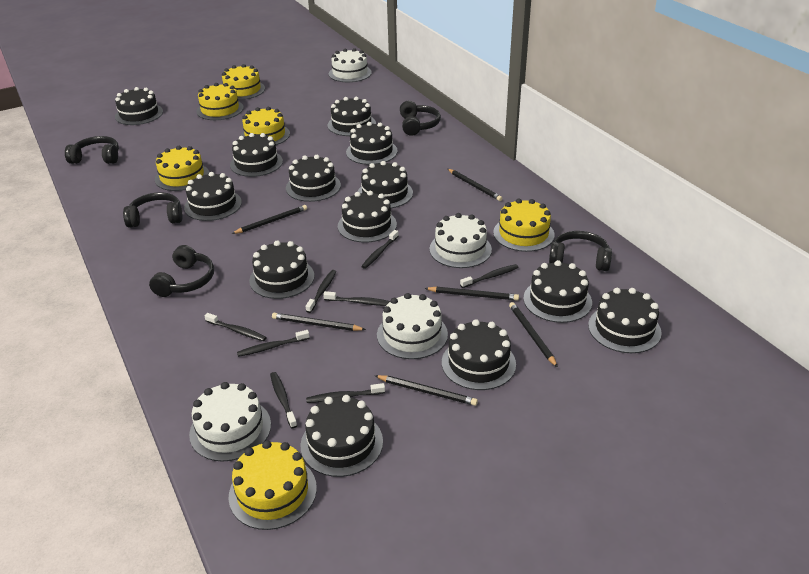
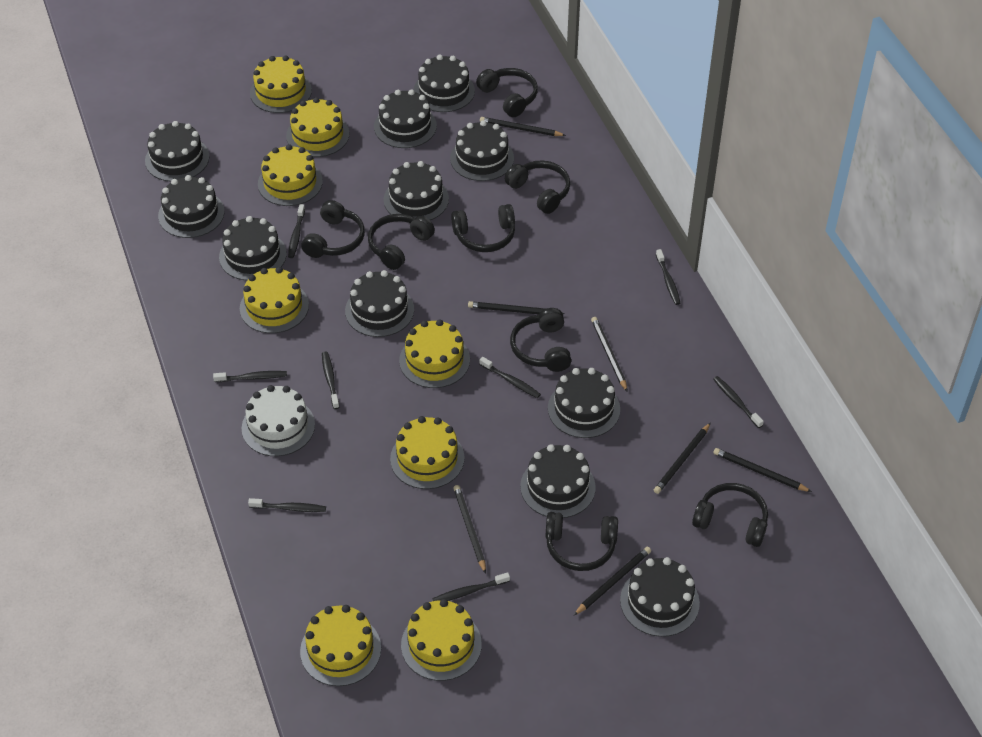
black cake: [115,87,163,125] [184,172,242,221] [230,133,283,177] [249,240,315,299] [286,155,341,202] [300,395,383,477] [328,97,376,136] [338,191,397,243] [346,122,398,165] [357,161,413,208] [442,319,516,390] [523,260,592,323] [588,288,661,353] = 13 -> [145,121,209,182] [158,175,224,238] [219,216,287,280] [345,270,414,337] [374,89,437,148] [384,161,449,220] [413,55,475,112] [450,120,514,181] [520,444,596,518] [548,368,620,438] [620,557,700,637] = 11
black headphones: [65,136,119,164] [123,192,182,228] [149,245,214,297] [400,101,441,136] [549,231,612,271] = 5 -> [301,200,365,258] [368,214,435,270] [451,204,515,252] [476,68,538,117] [505,160,570,214] [510,308,571,372] [546,512,618,571] [692,483,768,547] = 8
black pencil: [232,205,307,234] [272,313,366,331] [375,375,478,406] [425,287,519,301] [448,169,502,201] [509,302,558,368] = 6 -> [453,485,486,574] [468,301,565,314] [480,117,566,136] [574,547,651,615] [591,317,628,392] [654,423,711,494] [713,448,812,492] = 7
white cake: [189,382,271,462] [329,48,372,82] [377,293,448,359] [429,213,492,268] = 4 -> [242,385,315,456] = 1
yellow cake: [155,146,209,191] [196,83,244,120] [222,64,265,100] [228,440,317,530] [241,107,290,145] [493,198,555,252] = 6 -> [240,267,309,333] [250,55,312,113] [258,144,323,206] [286,97,349,157] [300,605,381,686] [390,416,465,489] [399,319,470,388] [401,599,482,681] = 8

